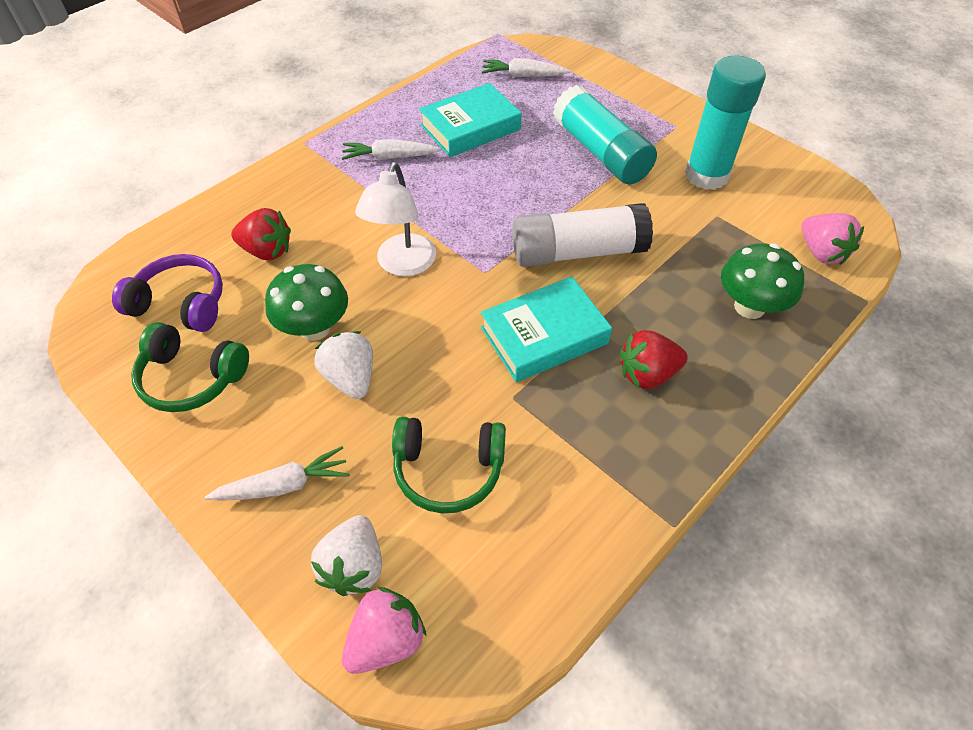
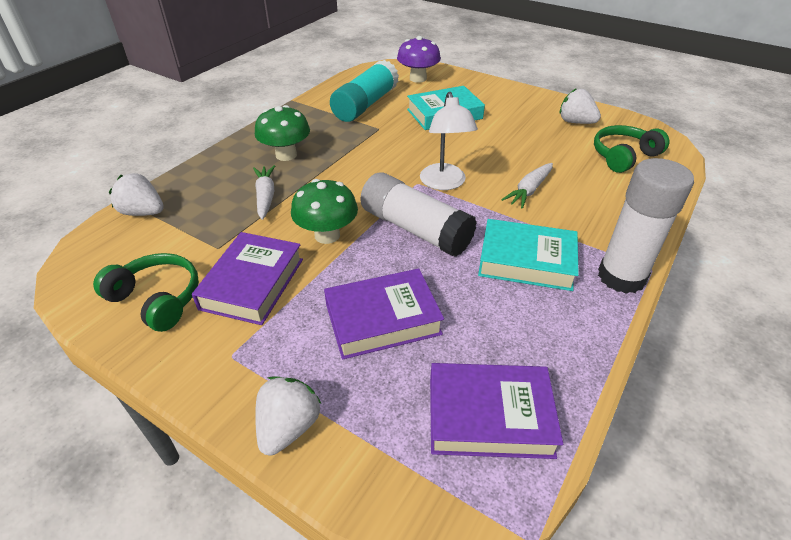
pink strawberry: [342,587,426,674] [802,213,864,265] = 2 -> none = 0
purple book: none = 0 -> [192,232,303,325] [324,268,444,359] [430,363,563,459] = 3
purple headphones: [112,254,223,332] = 1 -> none = 0
purple mushroom: none = 0 -> [397,36,441,83] = 1
red strawberry: [231,208,291,260] [620,330,688,389] = 2 -> none = 0
turquoise glue stick: [553,85,657,185] [685,56,766,190] = 2 -> [330,60,399,122] = 1
white carrot: [205,446,349,501] [342,139,441,160] [482,58,571,77] = 3 -> [253,165,275,220] [501,163,553,209] = 2
white glue stick: [512,203,653,267] = 1 -> [360,172,477,257] [598,158,694,294] = 2
white strawberry: [311,515,382,596] [315,331,373,399] = 2 -> [109,173,164,216] [255,376,321,456] [560,88,601,124] = 3

